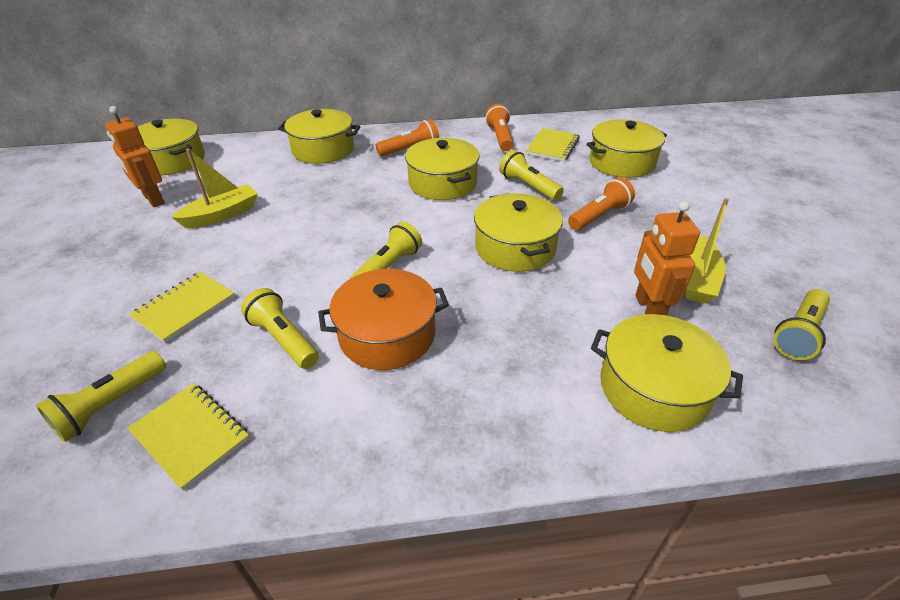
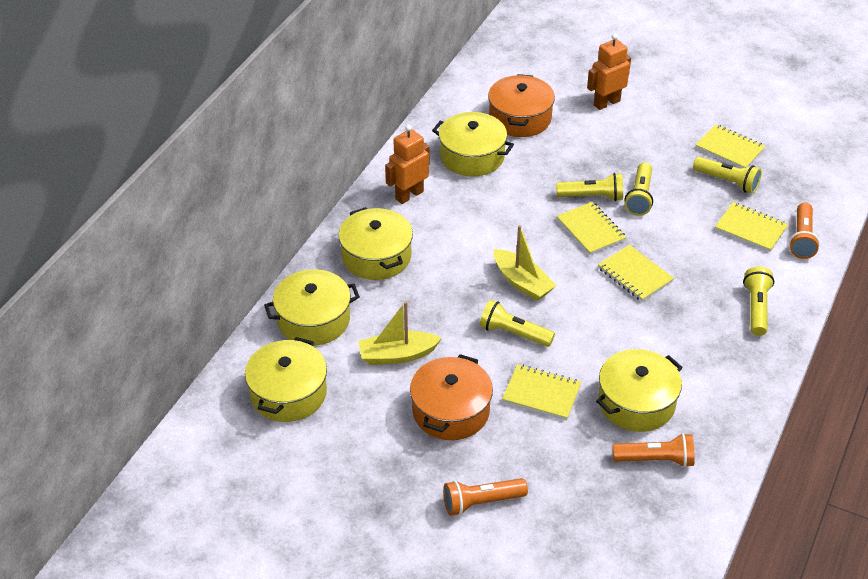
orange pot: [318,269,449,370] = 1 -> [410,354,493,440] [488,74,555,137] = 2
yellow notebook: [128,383,250,491] [129,272,235,343] [526,128,580,162] = 3 -> [502,364,581,420] [557,202,626,255] [598,245,674,301] [696,124,765,168] [715,202,788,252] = 5
yellow pot: [138,119,205,175] [278,109,360,164] [405,138,479,200] [474,193,563,272] [587,119,667,178] [591,314,743,432] = 6 -> [245,337,327,422] [264,269,360,346] [338,207,413,280] [432,112,514,176] [596,349,683,432] = 5

